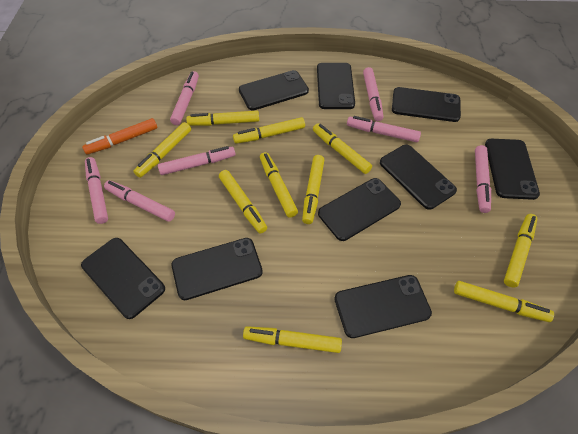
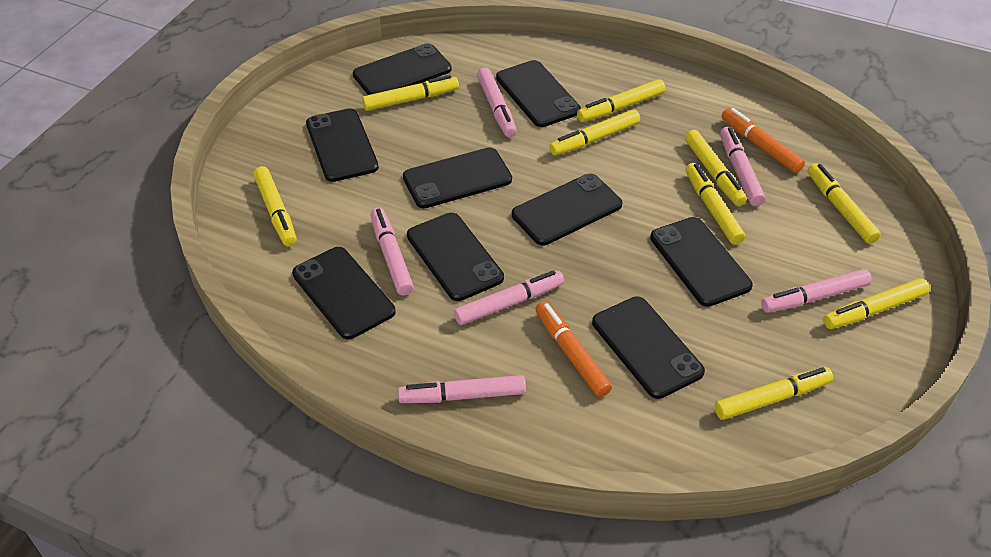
orange marker: [82,118,157,155] = 1 -> [535,301,612,397] [721,108,805,173] = 2
pink marker: [85,157,108,224] [104,180,175,222] [158,146,235,175] [170,71,199,125] [347,116,421,142] [363,67,383,121] [475,145,491,213] = 7 -> [371,208,414,295] [398,375,526,403] [454,270,564,325] [477,68,517,137] [720,127,765,206] [761,269,872,313] = 6
yellow marker: [133,122,191,178] [186,111,259,126] [219,170,267,234] [233,117,305,144] [243,326,342,353] [260,152,298,218] [302,155,324,224] [313,123,372,174] [454,281,554,322] [504,214,537,288] = 10 -> [253,166,297,246] [362,75,459,111] [549,109,640,156] [577,79,666,122] [685,130,747,206] [685,163,745,245] [714,367,833,420] [808,163,881,244] [823,278,930,329] = 9

